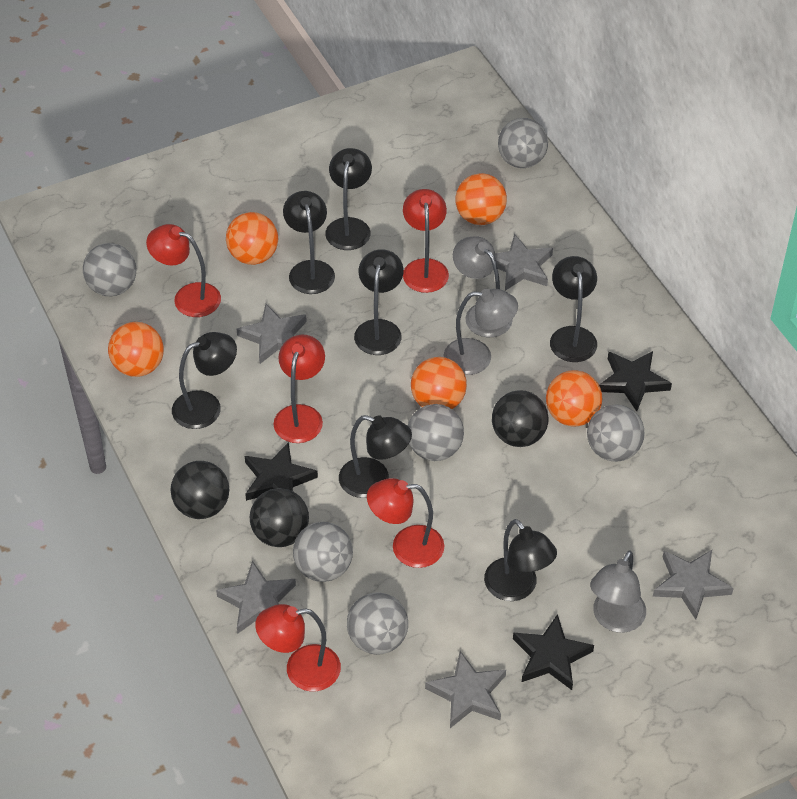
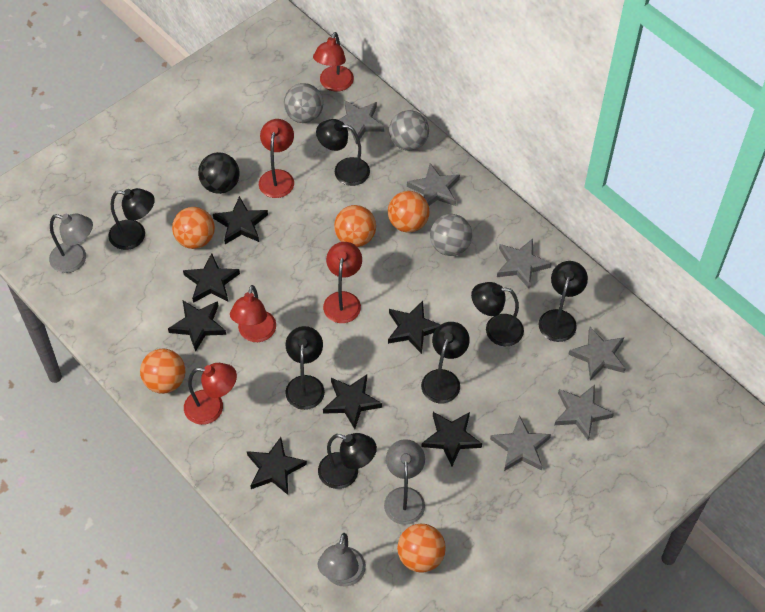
black ball: [170,461,229,519] [250,488,309,547] [492,390,548,447] = 3 -> [198,152,240,194] = 1
black star: [245,442,318,501] [513,614,594,690] [599,351,672,411] = 3 -> [168,301,226,352] [183,253,240,303] [213,196,268,244] [247,437,307,495] [323,374,382,429] [388,301,441,354] [421,412,482,466] = 7
grey ball: [83,243,136,296] [293,522,353,582] [347,592,408,655] [408,404,464,461] [498,118,548,168] [587,404,645,462] = 6 -> [284,83,323,123] [389,110,429,151] [430,214,472,256] = 3
grey star: [216,561,296,633] [237,304,307,364] [425,651,506,728] [495,234,553,291] [653,550,734,620] = 5 -> [338,100,384,145] [407,163,460,206] [490,415,551,471] [497,238,552,289] [554,385,614,440] [568,327,626,381] = 6

